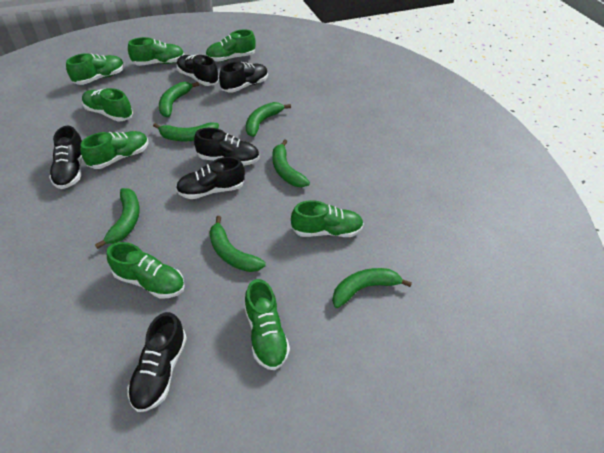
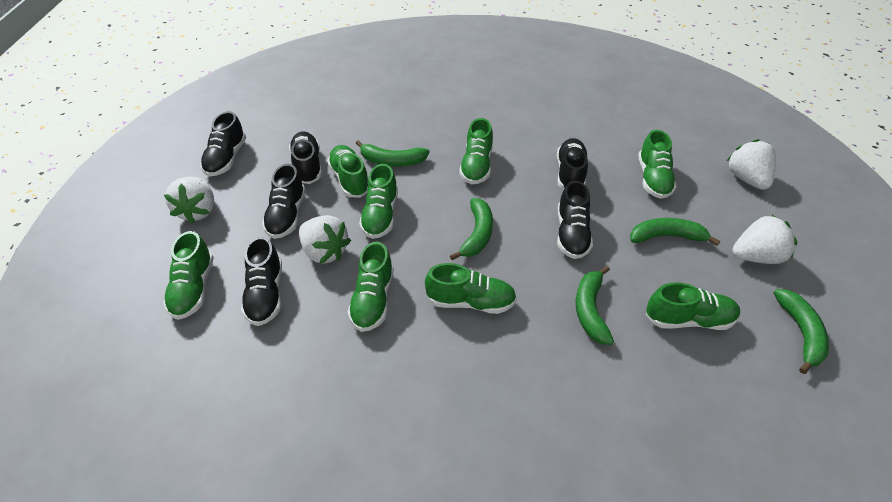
green banana: [95,188,140,249] [153,122,219,141] [159,82,199,117] [209,216,266,272] [246,102,291,137] [272,139,310,187] [332,268,412,308] = 7 -> [356,140,430,167] [450,198,493,260] [576,266,614,345] [630,218,720,246] [774,289,829,374] = 5
white strawberry: none = 0 -> [164,177,214,224] [299,215,351,264] [727,139,776,190] [732,215,797,264] = 4

